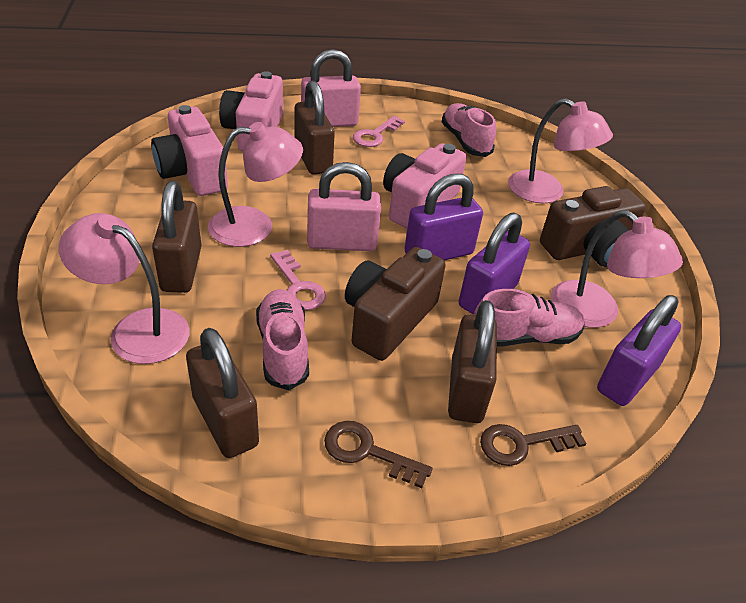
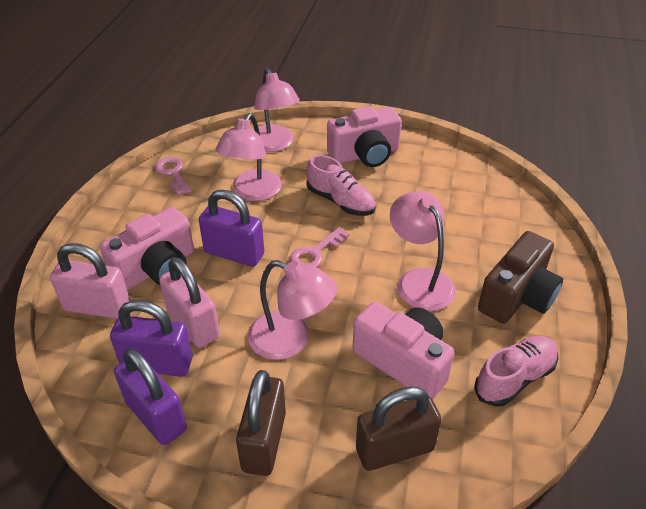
brown camera: [345,247,446,361] [540,186,646,267] = 2 -> [478,231,563,324] = 1
brown key: [324,421,433,488] [480,424,586,466] = 2 -> none = 0
brown padlock: [152,181,202,293] [186,328,259,458] [295,80,335,175] [448,300,497,423] = 4 -> [236,370,286,476] [356,386,442,471] = 2
pink shoe: [256,289,309,390] [442,103,496,157] [474,289,585,347] = 3 -> [307,155,376,216] [474,336,558,407] = 2

